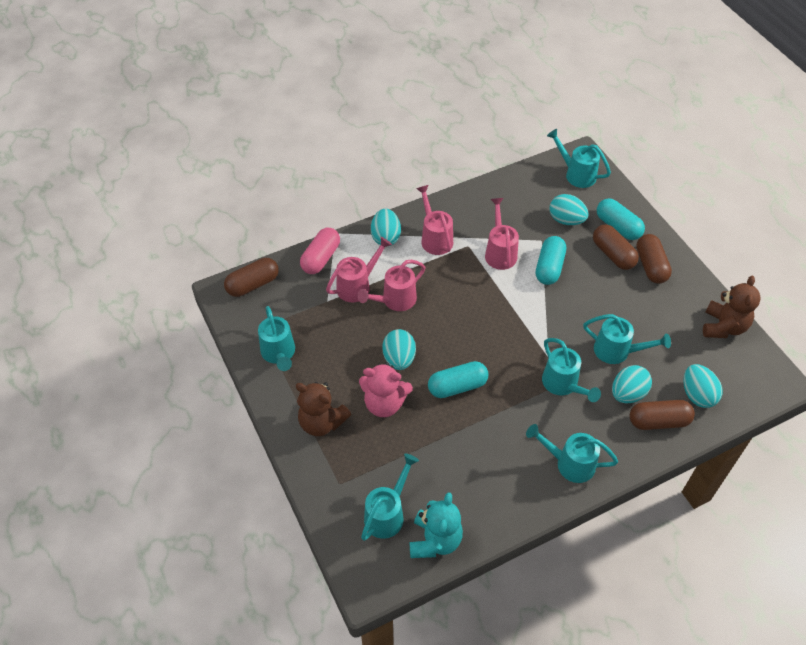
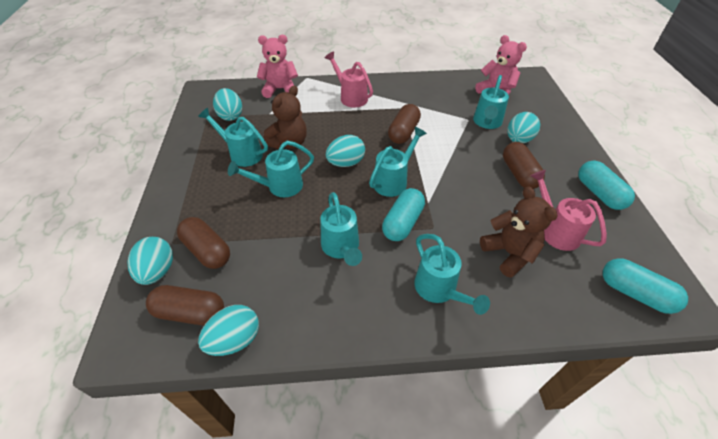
pink capsule: [300,228,340,274] = 1 -> none = 0
pink teddy bear: [359,362,413,417] = 1 -> [257,35,298,98] [475,35,527,95] = 2
pink watering can: [326,237,392,302] [357,260,425,311] [416,185,453,255] [485,198,519,270] = 4 -> [325,51,373,108] [530,170,607,251] = 2
turquoise teddy bear: [410,492,463,558] = 1 -> none = 0

